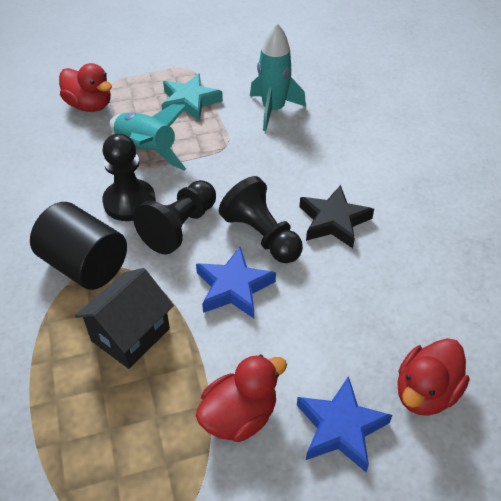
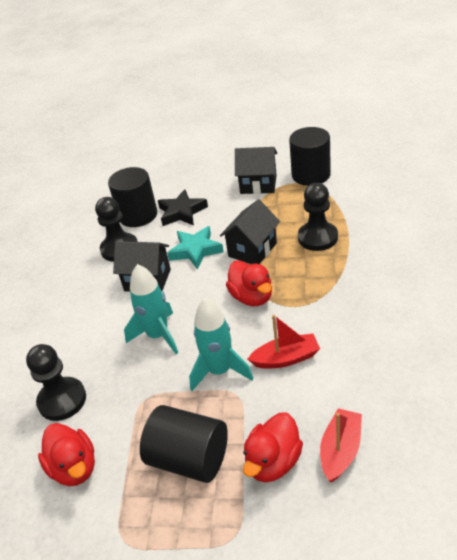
black cylinder: [30,202,127,290] = 1 -> [108,167,157,227] [140,405,228,483] [289,127,331,186] = 3
black house: [75,268,174,369] = 1 -> [113,241,171,292] [220,199,280,264] [235,147,277,194] = 3
blue star: [196,247,276,318] [297,376,392,472] = 2 -> none = 0
red boat: none = 0 -> [248,315,320,368] [320,408,362,483] = 2

